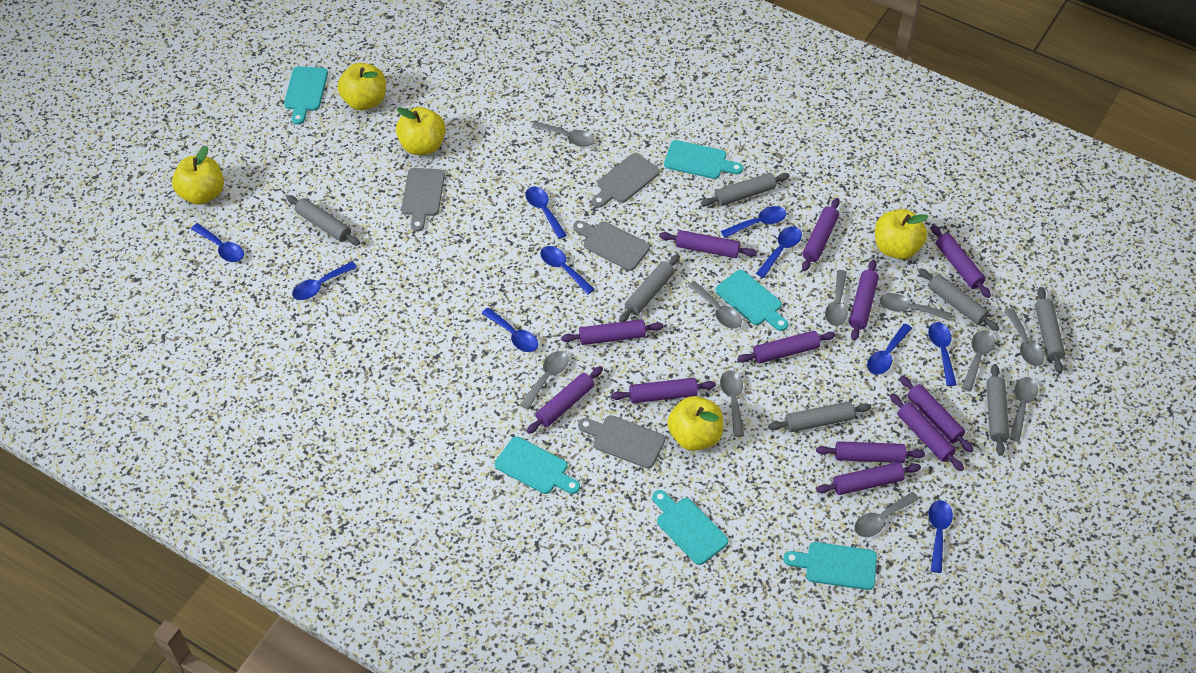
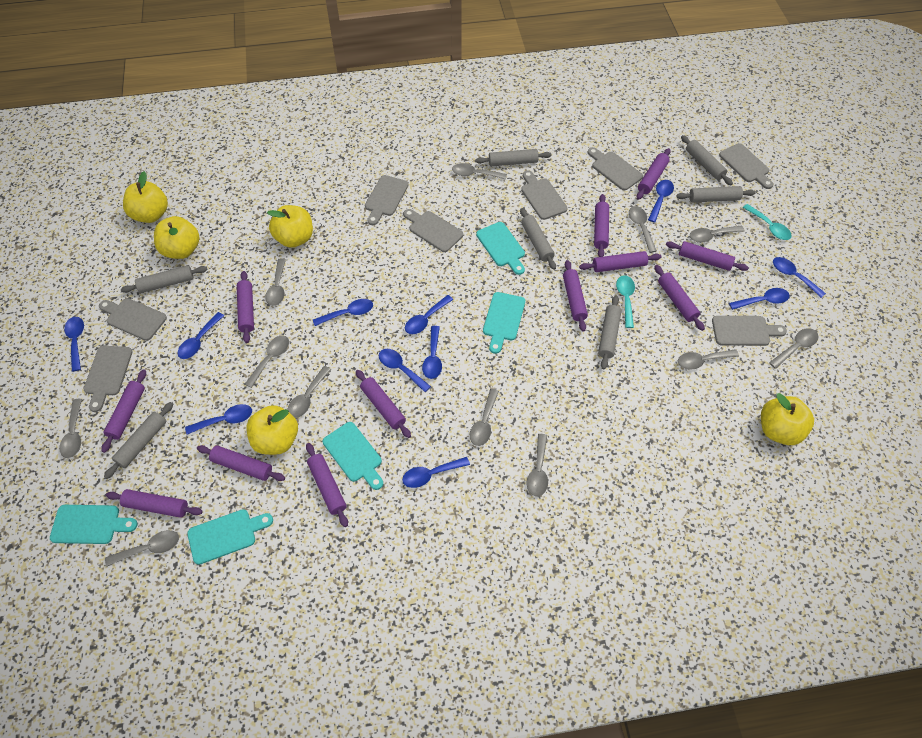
blue spoon: [191,223,244,262] [292,261,357,300] [481,308,538,352] [525,186,567,239] [540,246,595,295] [721,206,786,238] [756,226,802,278] [867,324,912,375] [928,322,957,386] [928,500,953,573] = 10 -> [64,317,84,371] [178,312,224,359] [185,404,252,435] [313,299,373,326] [379,349,431,392] [402,457,470,488] [405,295,453,334] [422,326,442,379] [648,180,674,222] [729,288,790,310] [773,257,826,298] = 11
grey cutting board: [401,168,445,232] [573,221,650,271] [578,415,665,468] [592,153,660,208] = 4 -> [83,346,133,412] [99,298,167,341] [365,175,409,225] [403,209,463,252] [521,171,567,220] [587,147,643,191] [712,316,787,346] [719,143,773,189] = 8
grey spoon: [520,351,569,410] [531,121,595,147] [688,281,742,329] [720,370,744,437] [825,270,847,326] [854,492,919,537] [880,293,952,321] [961,330,995,391] [1005,308,1044,366] [1009,377,1038,442] = 10 -> [60,399,82,458] [105,530,179,566] [245,335,289,388] [266,258,286,306] [287,366,331,418] [452,163,507,180] [470,389,499,446] [527,434,548,497] [629,206,657,253] [678,349,739,370] [690,226,745,242] [769,328,818,369] = 12
turquoise cutting board: [284,66,328,125] [495,436,580,494] [652,490,728,565] [664,140,743,179] [715,270,788,331] [783,542,877,590] = 6 -> [50,505,138,544] [187,509,273,565] [323,422,383,490] [476,222,525,275] [483,292,525,354] = 5
turquoise spoon: none = 0 -> [616,275,635,328] [743,204,792,240] = 2

